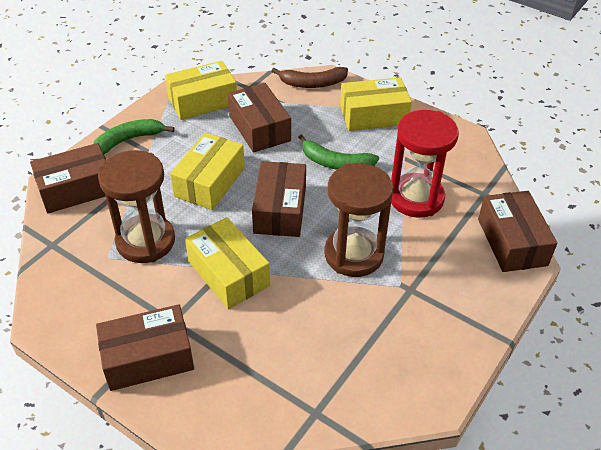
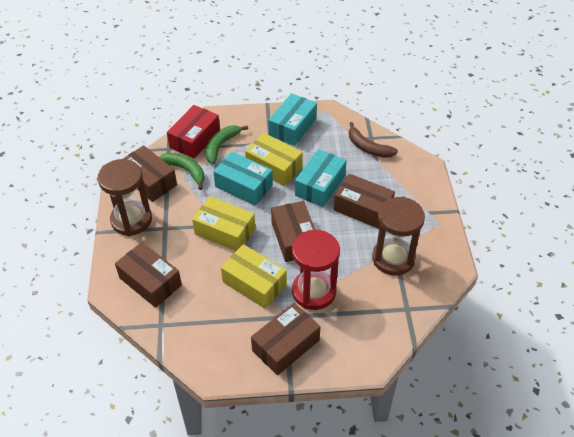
red box: none = 0 -> [167,105,220,158] = 1
turquoise box: none = 0 -> [213,152,273,206] [268,93,317,146] [295,149,347,207] = 3
yellow box: [165,61,237,120] [170,133,245,210] [185,217,270,309] [340,77,412,131] = 4 -> [192,196,255,251] [221,244,287,309] [245,133,303,186] = 3

